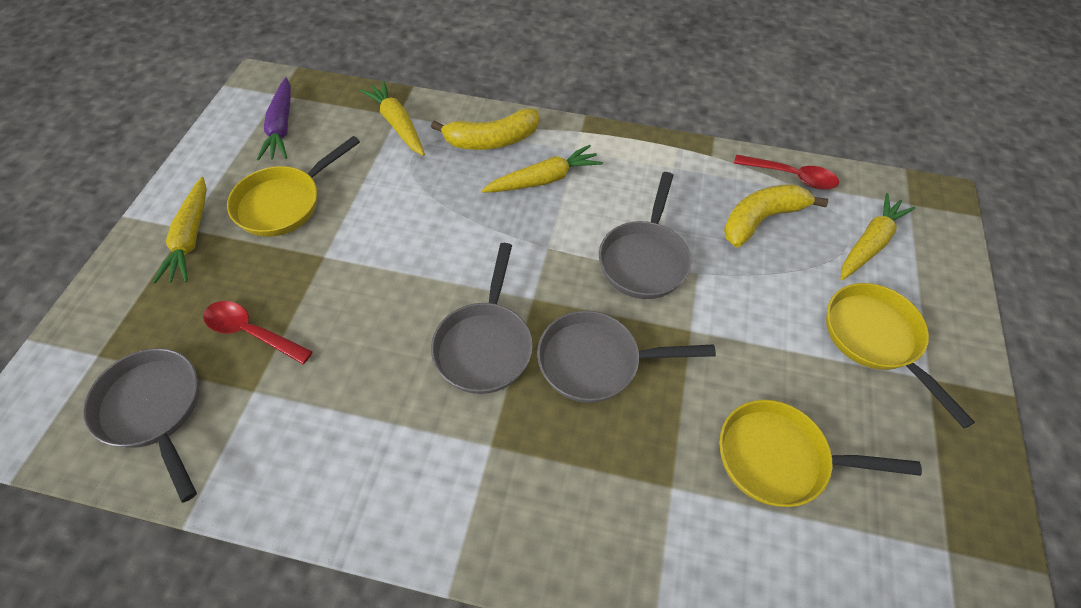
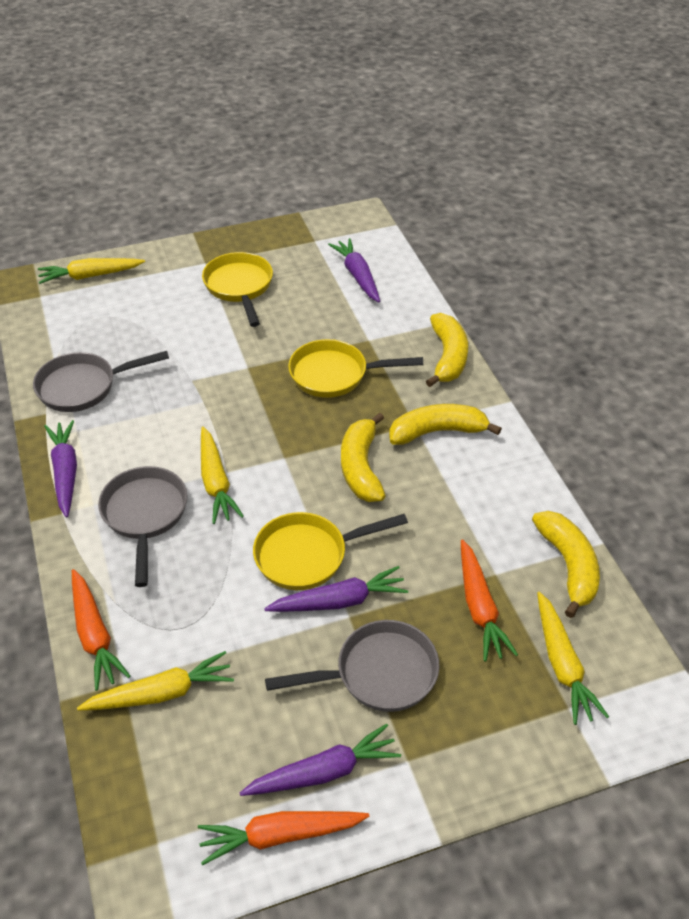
grey pan: [83,348,199,502] [431,243,533,394] [537,311,716,403] [599,172,691,299] = 4 -> [33,351,169,412] [98,466,187,587] [265,620,439,712] = 3
orange carrot: none = 0 -> [72,569,130,691] [198,811,370,866] [461,539,518,662] = 3
purple carrot: [257,78,291,161] = 1 -> [44,420,77,517] [240,724,401,796] [264,566,408,612] [328,238,380,302] = 4
red spoon: [203,301,313,364] [734,155,839,190] = 2 -> none = 0
yellow banana: [431,108,539,150] [724,184,828,247] = 2 -> [341,412,385,502] [389,404,502,445] [426,313,468,387] [532,511,600,618] = 4

